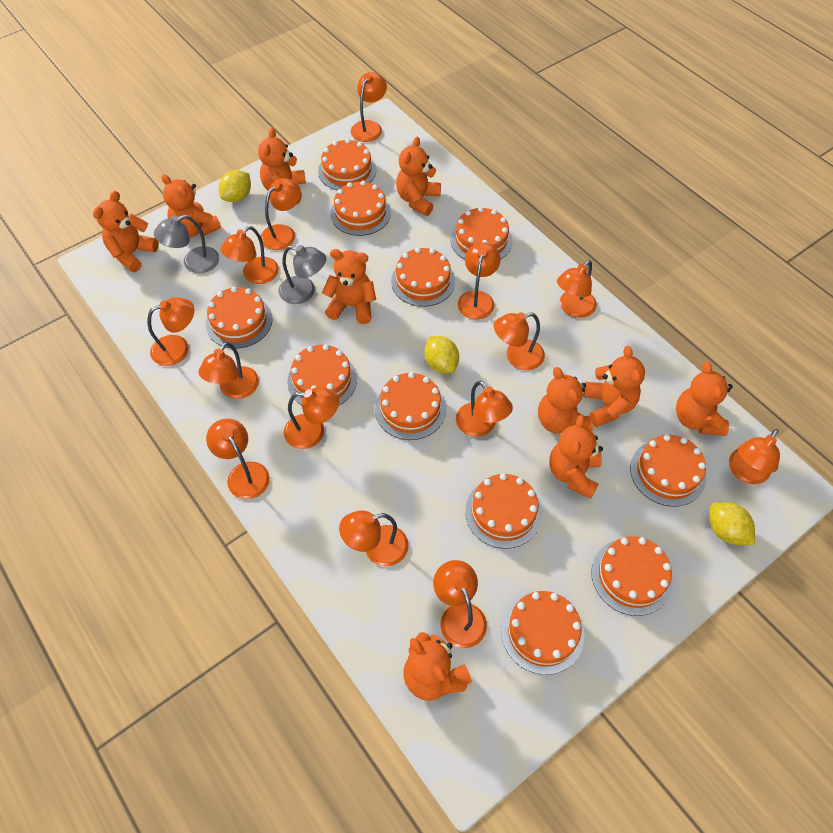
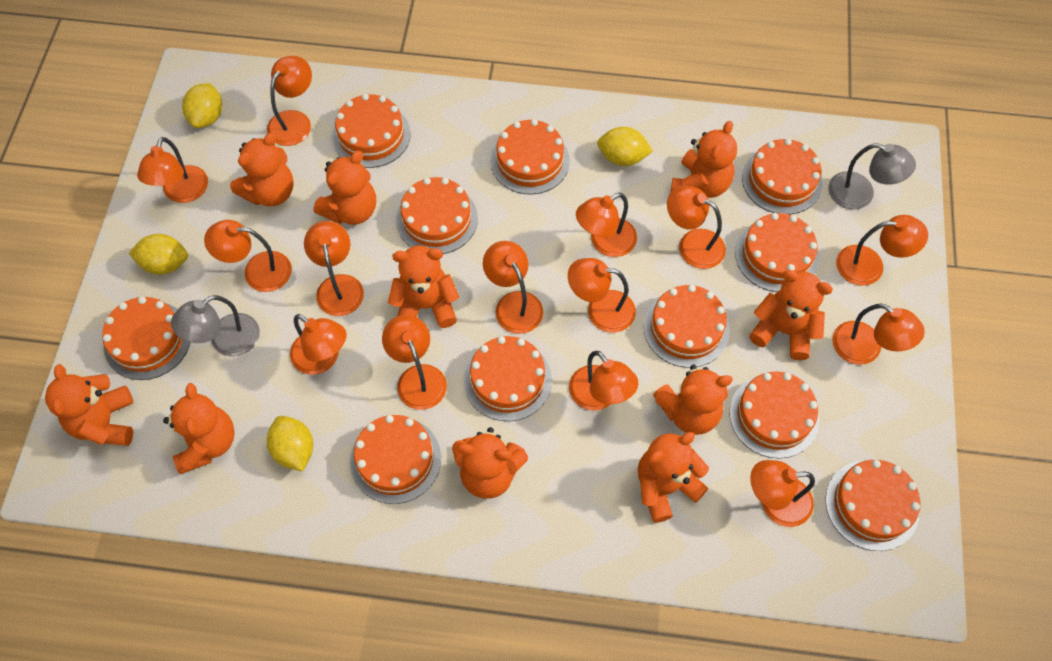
yellow lemon: [219,170,251,202] [424,336,459,374] [709,502,755,545] = 3 -> [129,234,188,275] [182,83,222,128] [267,416,313,471] [597,127,653,166] = 4

